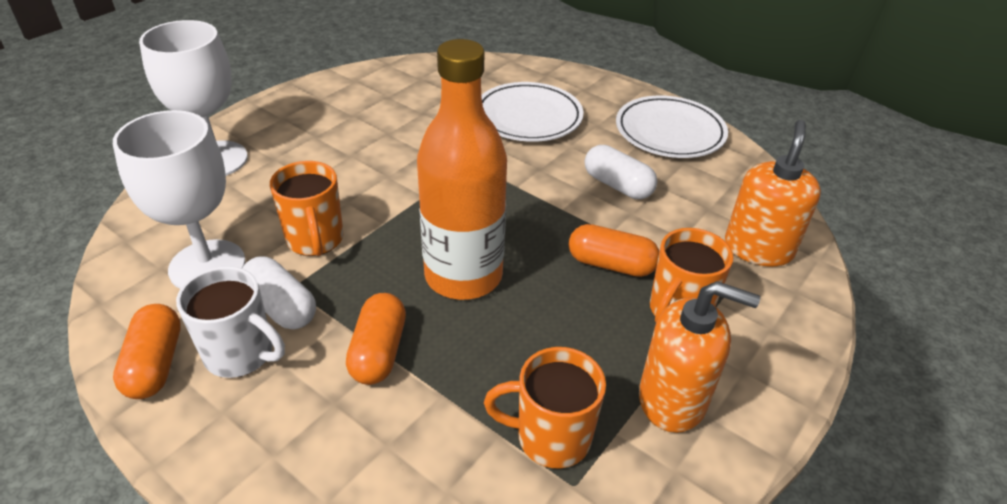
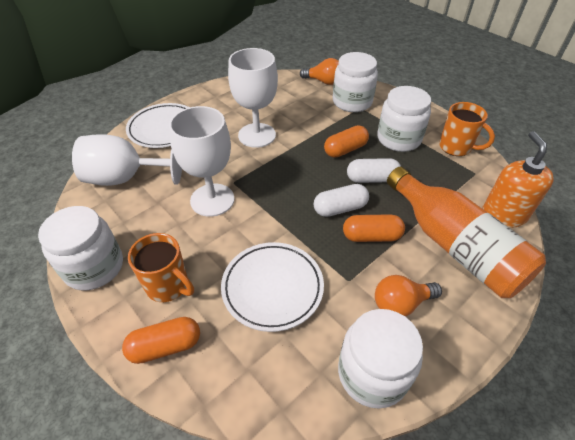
orange light bulb: none = 0 -> [300,58,339,85] [375,275,442,317] = 2
orange mug: [270,161,344,256] [484,347,606,468] [650,228,734,322] = 3 -> [128,233,194,302] [439,102,495,156] = 2
orange soap dispenser: [639,281,760,433] [725,120,821,267] = 2 -> [482,131,554,228] = 1
white goblet: [113,110,245,289] [139,20,248,176] = 2 -> [72,134,182,186] [169,106,235,217] [228,48,278,148] = 3
white jar: none = 0 -> [38,206,123,291] [333,52,378,112] [338,309,423,409] [377,86,431,152] = 4
white mug: [176,266,285,378] = 1 -> none = 0

